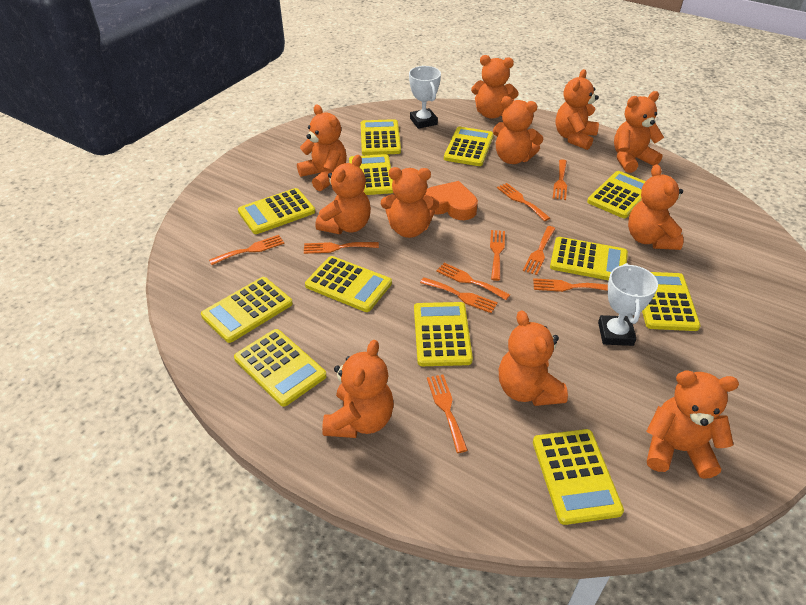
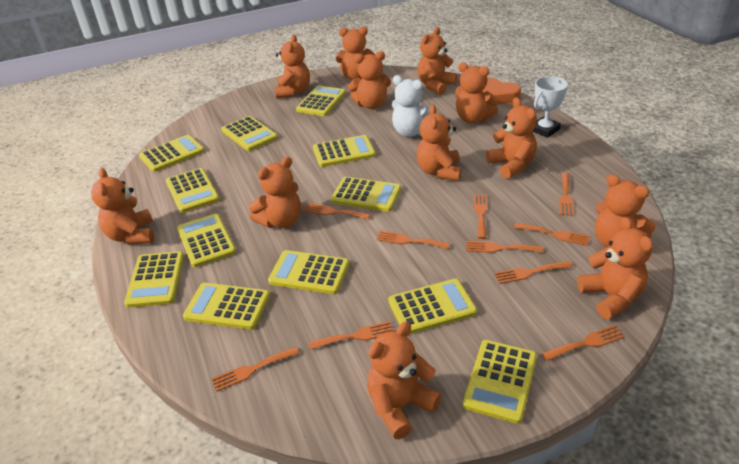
orange teddy bear: [297,105,347,191] [315,155,371,234] [322,340,394,438] [381,167,439,238] [471,55,519,119] [493,96,543,164] [499,310,568,406] [555,69,599,150] [614,91,664,173] [628,164,684,250] [646,371,739,479] = 11 -> [91,168,154,245] [249,156,301,228] [275,35,310,99] [336,26,375,80] [348,51,391,109] [367,322,441,439] [417,27,457,95] [417,105,461,181] [455,62,499,123] [486,97,537,179] [578,217,653,319] [595,174,656,248] = 12
white teddy bear: none = 0 -> [392,75,430,137] = 1
white trophy: [409,66,441,129] [598,263,658,346] = 2 -> [532,76,568,138] = 1

